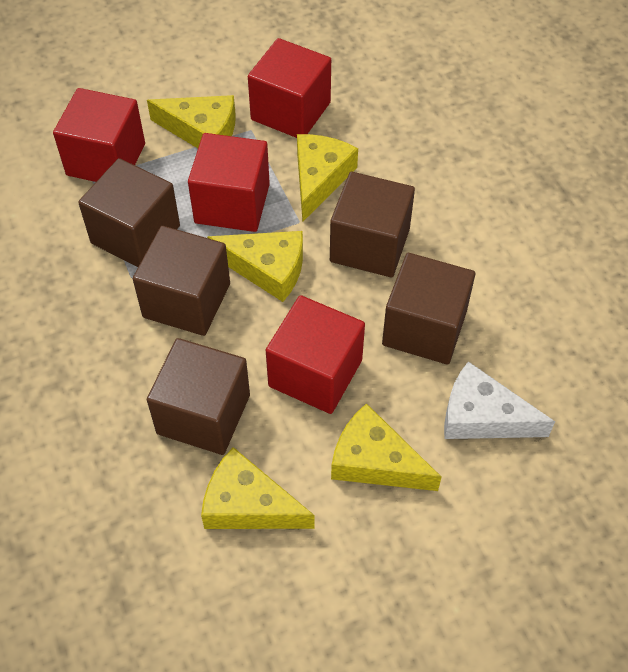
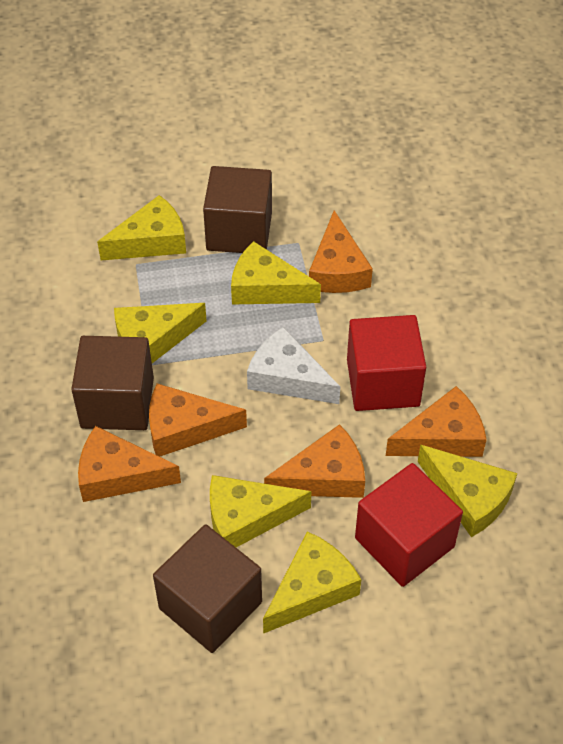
brown cube: [78,158,180,267] [133,226,230,336] [147,338,250,455] [330,172,415,277] [382,253,475,364] = 5 -> [71,336,154,430] [153,524,262,653] [203,166,272,253] = 3
orange cheese: none = 0 -> [78,426,181,502] [149,384,247,457] [264,424,365,498] [309,210,373,293] [386,386,487,457] = 5
red cube: [53,88,145,182] [188,133,270,232] [248,38,331,138] [266,295,365,414] = 4 -> [347,315,426,411] [355,463,463,587] = 2
yellow cheese: [147,95,236,148] [201,447,314,529] [207,231,303,302] [297,134,358,222] [331,403,442,491] = 5 -> [97,195,186,260] [114,303,207,363] [210,475,311,547] [231,241,321,305] [263,531,361,634] [418,445,517,537] = 6

